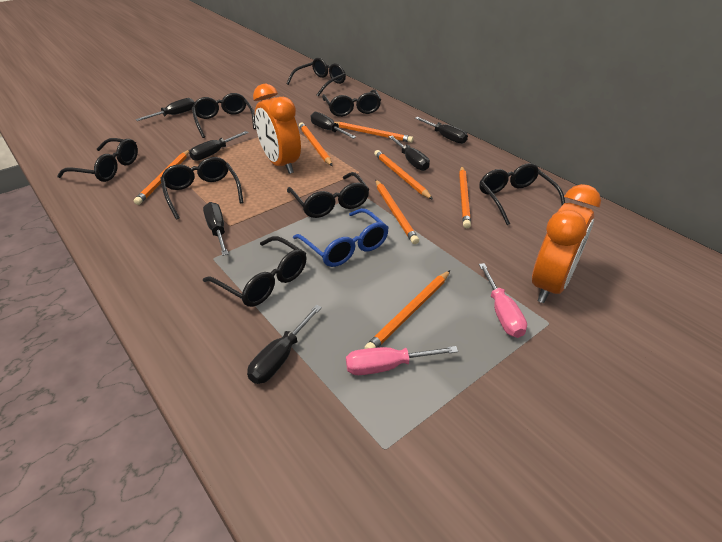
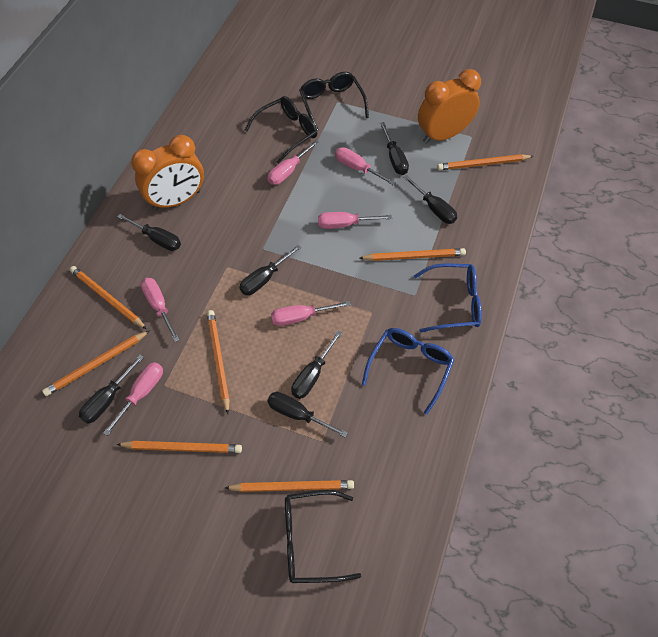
black glasses: [57,138,138,182] [160,157,244,219] [192,93,256,138] [203,236,307,307] [286,58,346,96] [287,172,369,218] [322,90,381,117] [479,163,565,225] = 8 -> [245,96,317,164] [285,490,361,583] [299,72,369,131] = 3
blue glasses: [293,208,389,267] = 1 -> [362,328,454,415] [414,264,482,333] = 2
pink screwdriver: [346,346,458,375] [479,263,527,338] = 2 -> [103,362,163,436] [141,278,180,342] [267,140,319,185] [271,301,351,326] [318,212,392,229] [335,147,396,185] = 6

